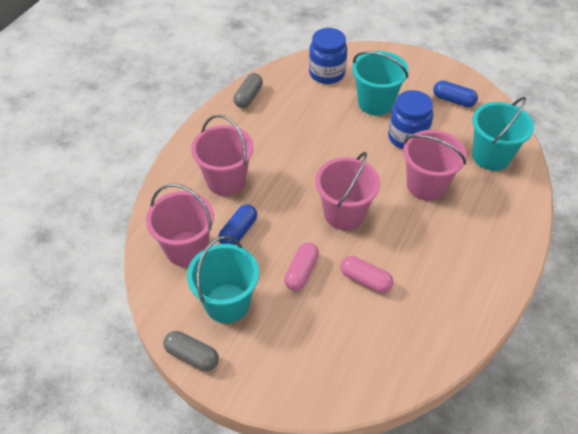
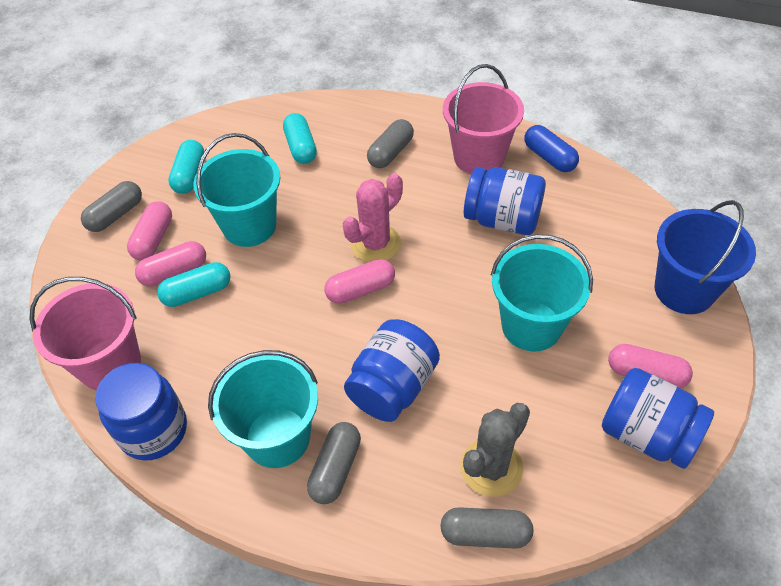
blue bucket: none = 0 -> [655,200,756,314] = 1
blue capsule: [219,204,257,245] [433,81,478,107] = 2 -> [525,125,579,172] = 1
blue jar: [309,28,347,84] [388,90,433,149] = 2 -> [95,363,187,461] [344,319,440,422] [464,167,546,235] [602,368,714,469] = 4
grey cactus: none = 0 -> [461,403,530,497] = 1
grey capsule: [163,331,219,371] [234,73,263,108] = 2 -> [81,181,142,232] [307,422,361,504] [367,119,414,168] [440,507,533,549] = 4
pink bucket: [146,184,214,267] [191,114,254,196] [315,152,380,230] [403,130,466,201] = 4 -> [29,277,141,391] [443,64,524,174] = 2
pink cactus: none = 0 -> [342,173,403,262] = 1
pink capsule: [284,242,319,291] [340,256,393,293] = 2 -> [127,201,172,260] [135,241,206,286] [324,259,395,304] [608,344,693,388] = 4
turquoise capsule: none = 0 -> [157,262,230,307] [168,140,204,194] [283,113,317,164] = 3

